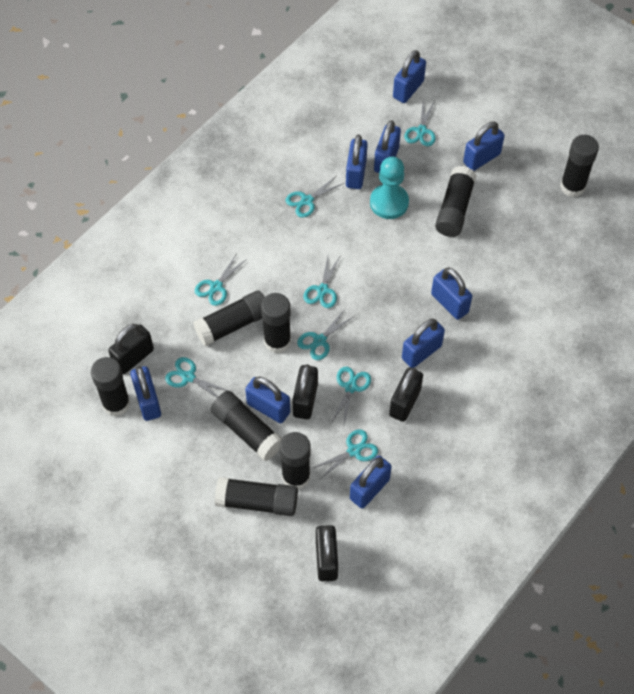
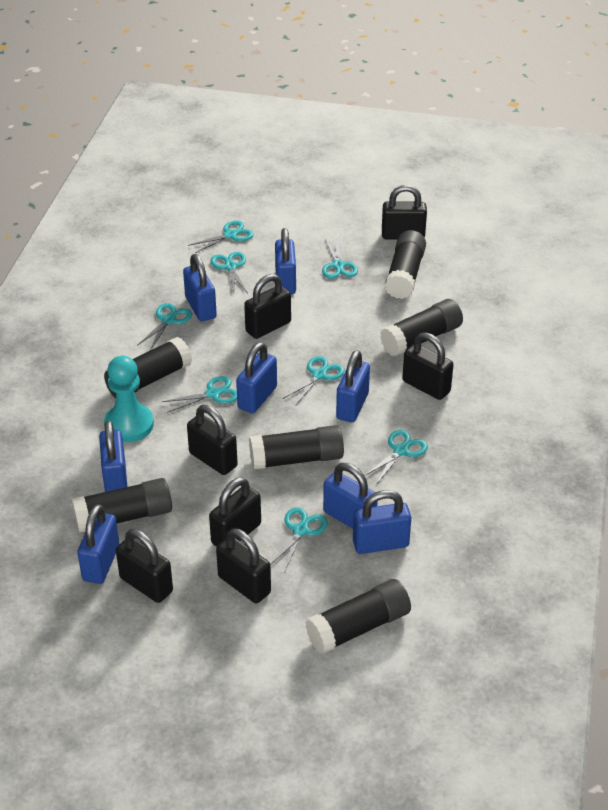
black glue stick: [91,357,131,416] [193,290,265,346] [210,391,282,461] [215,477,298,516] [261,293,291,353] [280,432,311,490] [435,166,476,237] [560,135,599,197] = 8 -> [72,478,172,533] [104,337,192,398] [249,425,344,470] [305,579,411,654] [380,299,463,357] [385,230,426,299] = 6
black padlock: [108,324,154,374] [292,364,318,419] [316,525,338,581] [389,367,423,422] = 4 -> [116,529,173,603] [187,405,238,475] [209,477,261,547] [216,528,271,603] [244,274,291,339] [382,185,427,240] [402,333,454,400] = 7
blue padlock: [130,366,161,421] [245,376,290,423] [346,135,368,189] [350,456,392,509] [374,120,401,173] [393,50,426,103] [402,319,445,368] [431,268,472,320] [463,122,505,171] = 9 -> [77,504,119,584] [99,420,128,492] [183,254,217,321] [236,342,277,413] [275,228,296,294] [323,463,378,529] [336,350,370,422] [353,490,411,554] = 8

